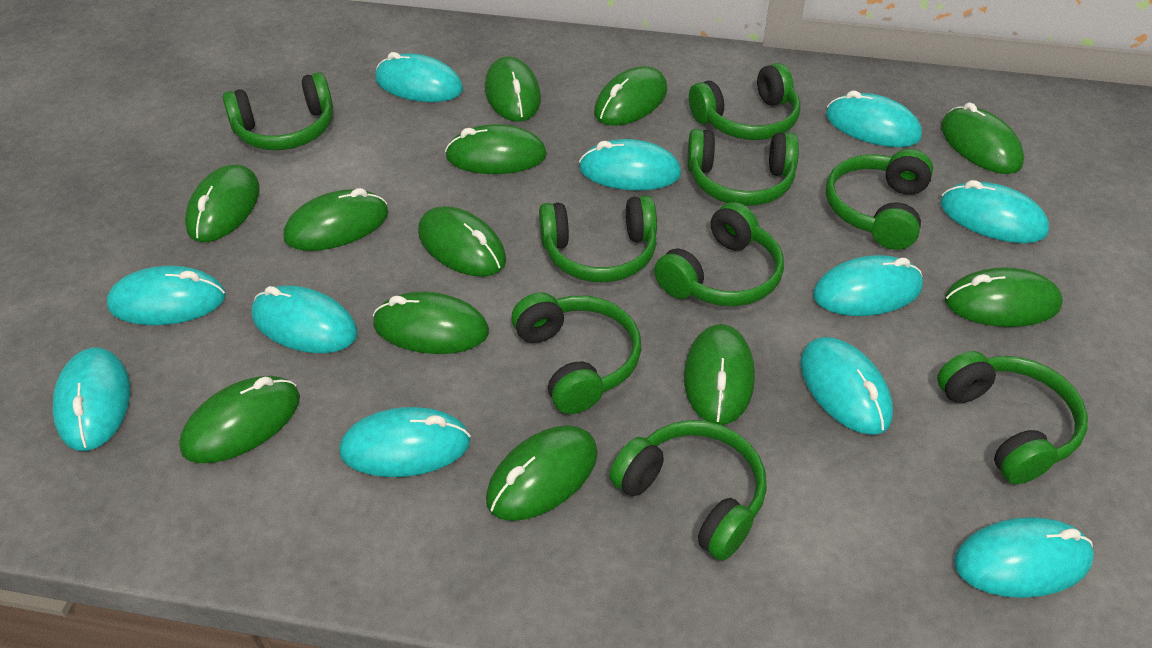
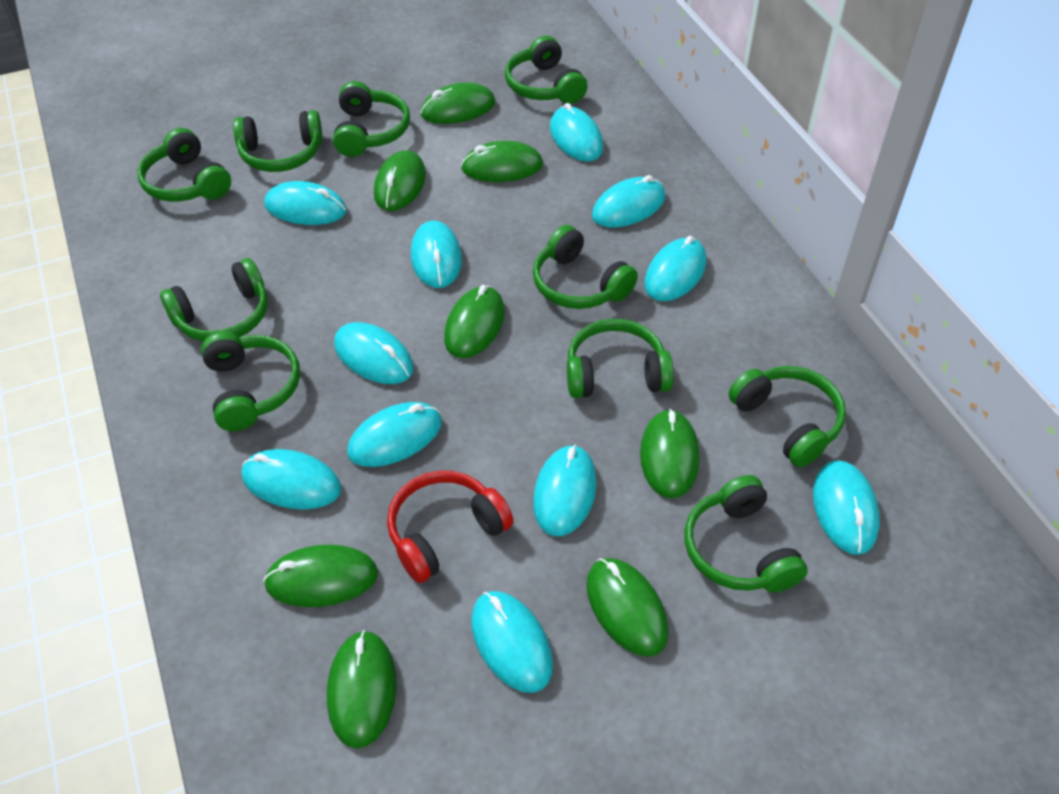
green headphones: [223,72,333,150] [511,293,642,414] [539,195,657,282] [609,420,767,561] [654,202,784,306] [687,129,799,206] [689,63,801,140] [826,149,933,250] [937,351,1088,484] = 9 -> [137,128,231,202] [160,258,268,342] [201,331,300,431] [233,110,323,172] [333,81,410,157] [505,36,588,104] [533,225,638,309] [567,319,674,398] [685,475,808,592] [729,366,846,467] = 10
green mouse: [179,376,300,463] [185,165,260,242] [283,188,389,251] [373,291,489,354] [418,206,506,277] [445,124,547,174] [485,56,541,121] [486,425,598,521] [594,66,667,126] [684,324,755,425] [941,103,1024,174] [945,267,1063,327] = 12 -> [263,545,378,607] [327,630,397,749] [374,151,426,211] [420,83,495,124] [444,285,505,358] [461,141,543,182] [586,558,669,657] [640,409,700,498] = 8
red headphones: none = 0 -> [387,471,513,583] = 1

